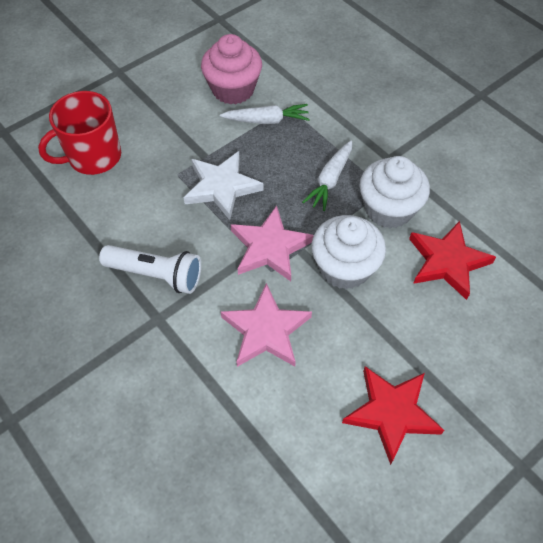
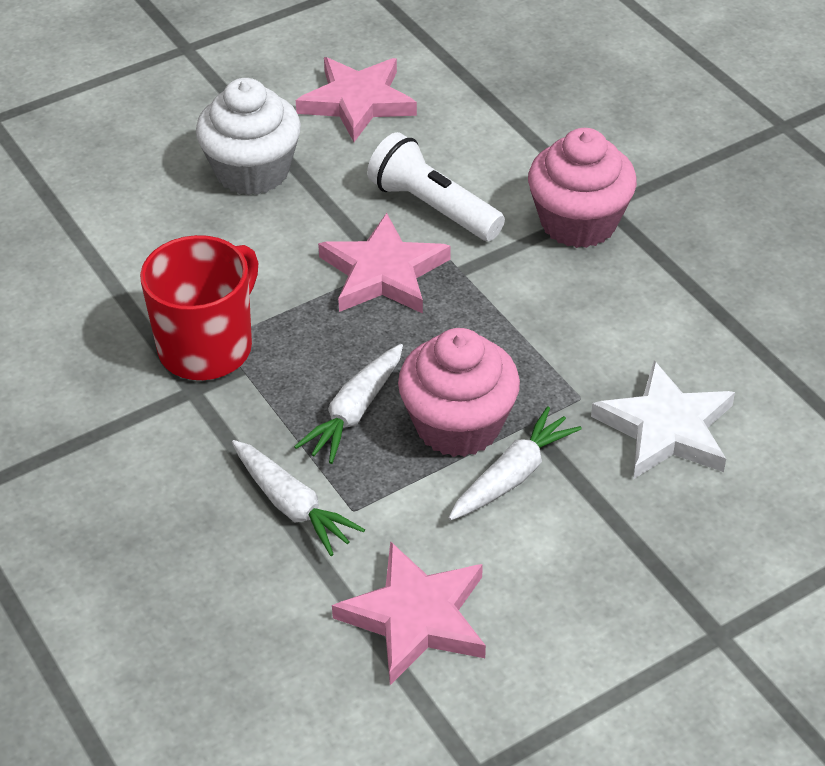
pink cupcake: [201,34,262,104] = 1 -> [398,328,520,457] [528,128,637,248] = 2
pink star: [221,283,312,367] [231,206,314,281] = 2 -> [296,57,417,142] [318,213,451,314] [332,541,486,685] = 3
red star: [342,366,445,465] [409,221,496,300] = 2 -> none = 0
white carrot: [220,104,310,124] [302,140,352,211] = 2 -> [232,440,365,556] [294,344,403,464] [449,406,582,520] = 3
white cupcake: [312,215,386,289] [360,156,430,229] = 2 -> [196,78,301,195] = 1

